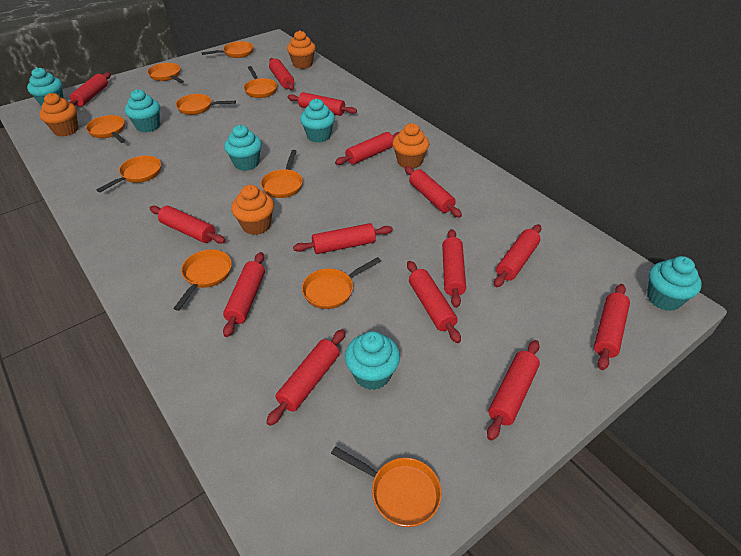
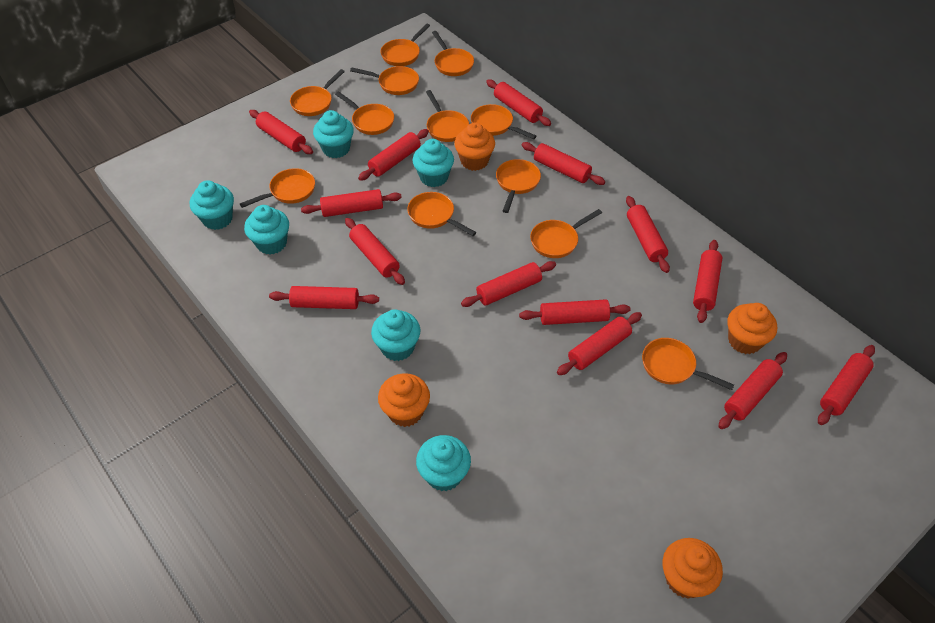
orange pan: [86,115,125,143] [97,156,161,192] [147,63,184,83] [173,249,232,311] [176,94,236,115] [201,41,253,58] [244,66,277,98] [261,150,303,198] [302,257,381,309] [331,446,442,527] = 10 -> [240,168,315,208] [290,69,345,116] [335,91,394,135] [350,66,419,95] [381,24,430,66] [407,192,476,236] [426,90,469,142] [432,31,474,76] [471,104,536,139] [496,159,541,213] [530,209,602,258] [642,338,734,390] = 12

